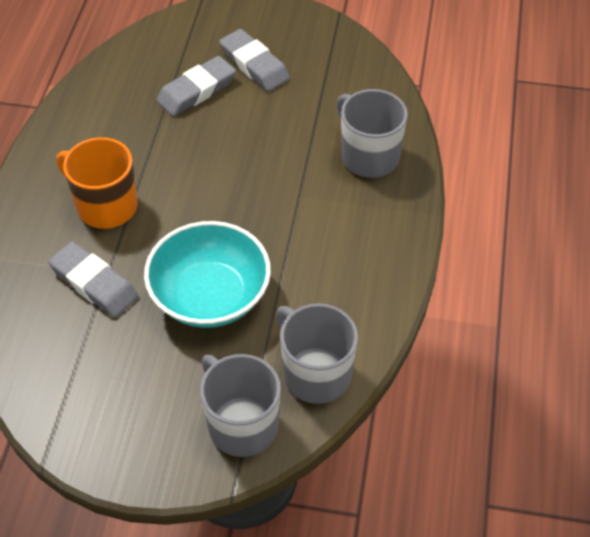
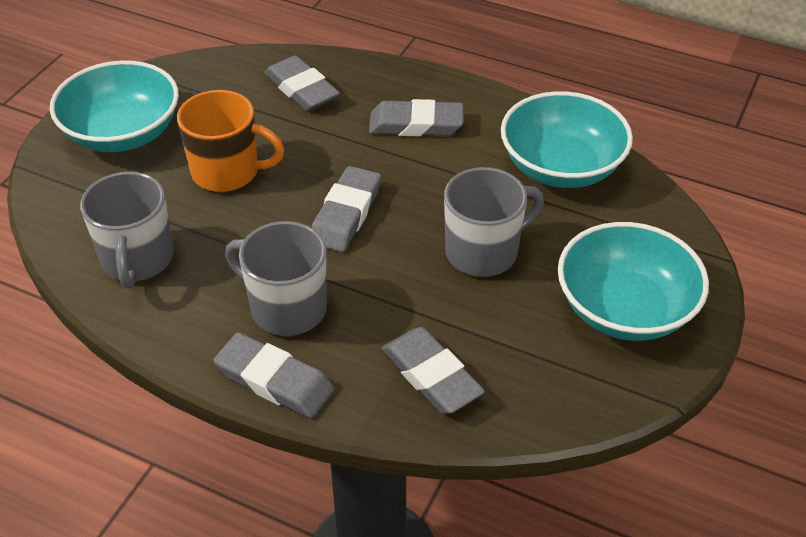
grey eraser: [48,241,138,318] [156,56,236,116] [219,29,290,92] = 3 -> [213,332,334,418] [264,55,340,111] [311,166,381,252] [369,99,463,136] [382,327,485,414] = 5
turquoise bowl: [144,221,271,328] = 1 -> [50,61,179,152] [501,91,633,188] [558,222,709,341] = 3

